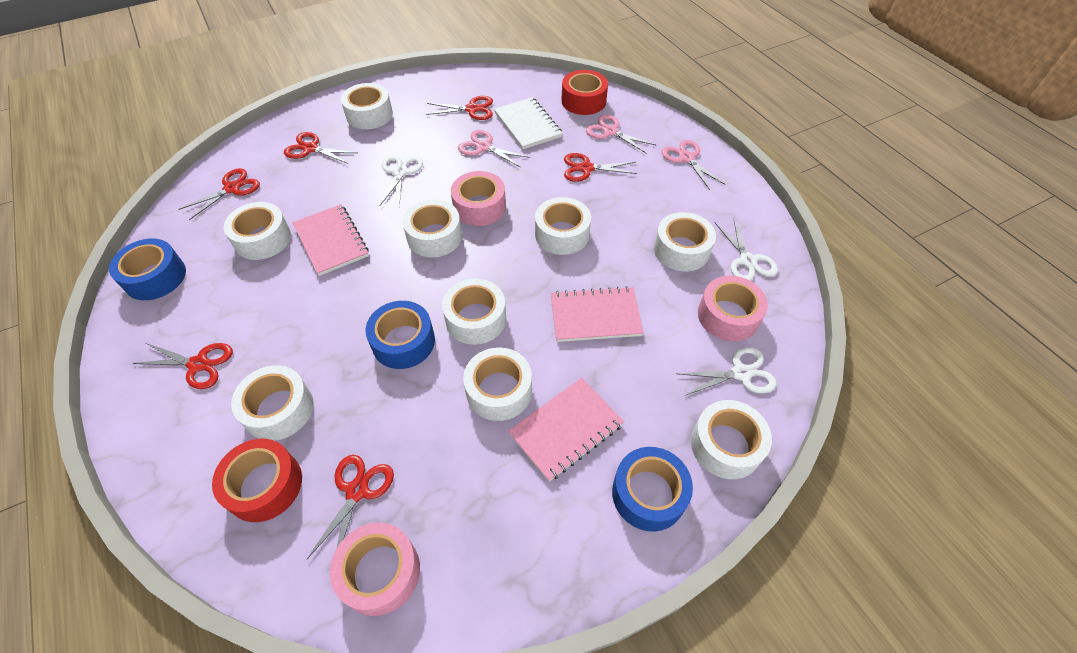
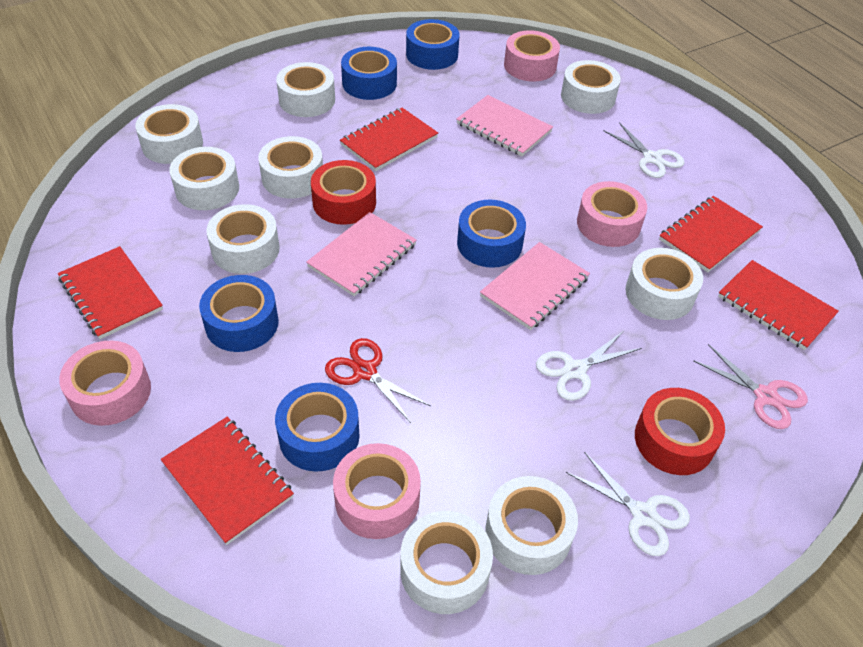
blue tape: [109,238,186,300] [365,301,435,369] [612,447,693,532] = 3 -> [199,275,279,352] [275,383,360,472] [341,47,397,100] [406,19,460,70] [457,200,526,268] = 5
pink scissors: [458,130,530,167] [586,115,656,154] [661,140,725,190] = 3 -> [693,344,808,429] = 1
pink tape: [330,522,420,616] [451,171,506,226] [698,276,768,341] = 3 -> [59,341,151,426] [333,443,421,539] [504,30,560,81] [577,181,647,247] = 4
red notebook: none = 0 -> [58,246,163,339] [161,417,294,545] [340,108,438,171] [659,196,763,272] [718,260,839,350] = 5
red scissors: [132,343,233,389] [178,168,260,220] [284,132,358,164] [306,455,394,560] [426,96,493,120] [564,153,638,182] = 6 -> [325,338,431,423] = 1
white notebook: [494,97,563,149] = 1 -> none = 0

